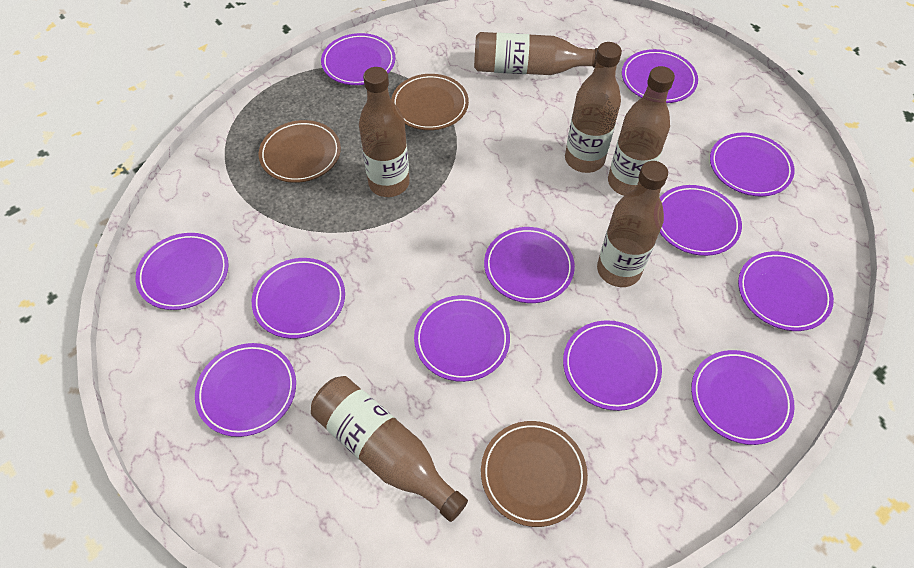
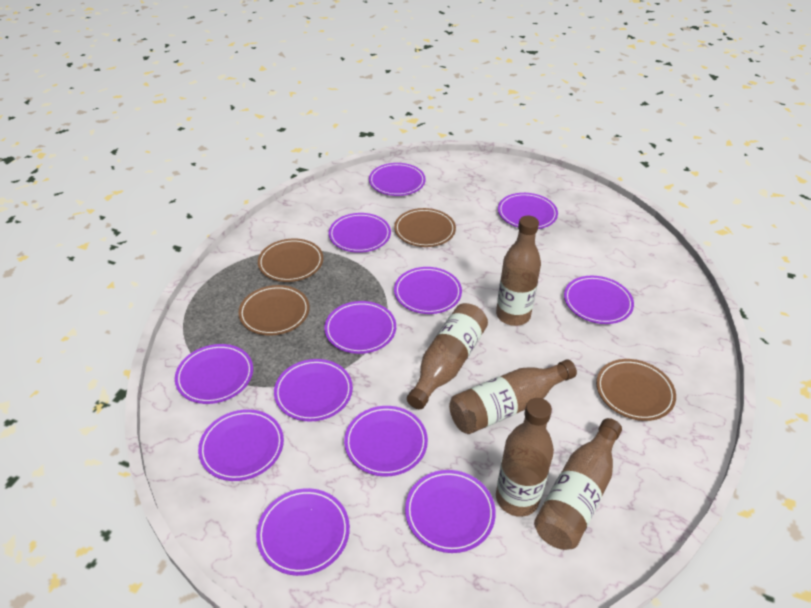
brown bottle: [311,376,468,522] [359,67,410,197] [474,32,598,75] [565,42,622,173] [597,161,668,287] [608,66,675,196] = 6 -> [407,303,488,409] [449,359,577,434] [496,215,541,326] [496,398,554,517] [534,418,622,550] = 5
brown plate: [259,120,341,183] [391,74,469,130] [481,421,588,527] = 3 -> [238,285,310,336] [258,239,323,282] [394,208,456,247] [596,359,676,421] = 4

